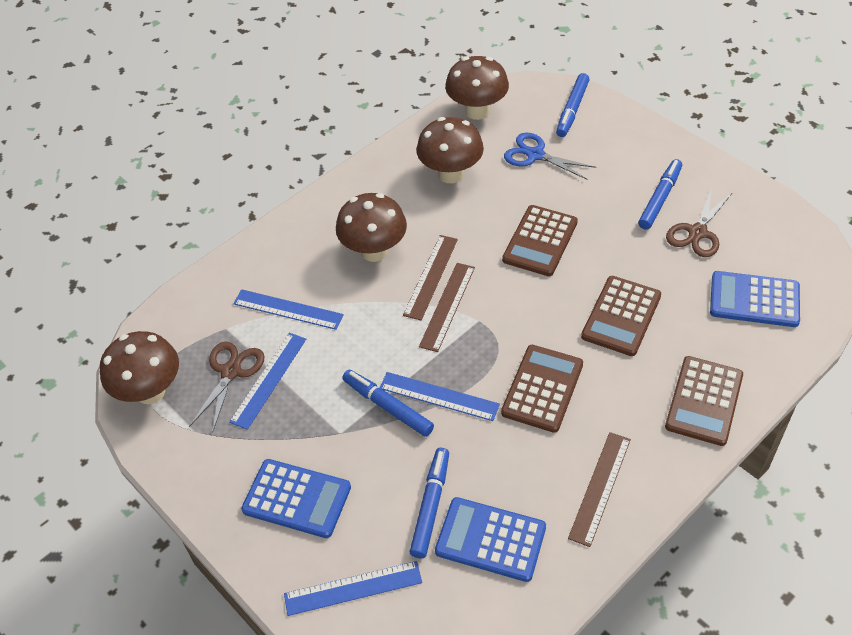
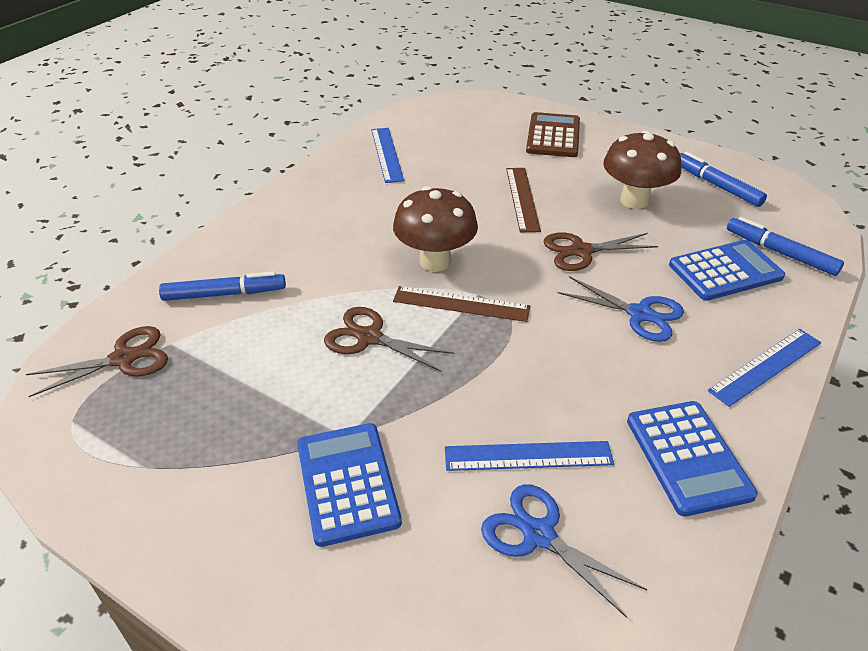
blue marker: [342,370,434,437] [410,448,449,558] [556,73,590,137] [638,159,682,230] = 4 -> [159,271,286,301] [680,152,767,207] [727,217,844,276] = 3
blue ruler: [229,333,306,430] [233,289,344,330] [284,561,422,616] [380,372,500,421] = 4 -> [371,128,404,183] [445,441,614,471] [708,329,821,407] = 3
blue scissors: [504,132,596,180] = 1 -> [481,484,647,618] [558,276,684,342] = 2
brown calculator: [501,345,583,433] [502,205,578,276] [581,276,661,356] [665,356,743,446] = 4 -> [526,112,580,157] = 1
brown mushroom: [100,331,179,404] [336,193,407,262] [416,117,484,183] [445,56,509,120] = 4 -> [393,186,478,271] [603,131,681,209] = 2
brown ruler: [403,235,458,321] [419,263,475,352] [568,432,631,547] = 3 -> [393,286,530,322] [506,168,541,232] = 2
brown scissors: [189,342,265,433] [666,187,733,257] = 2 -> [25,326,168,397] [324,307,454,372] [543,232,658,271] = 3

